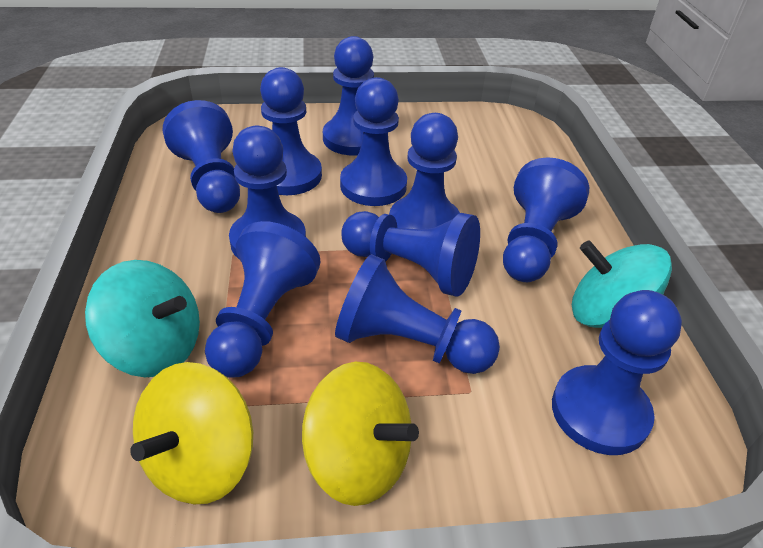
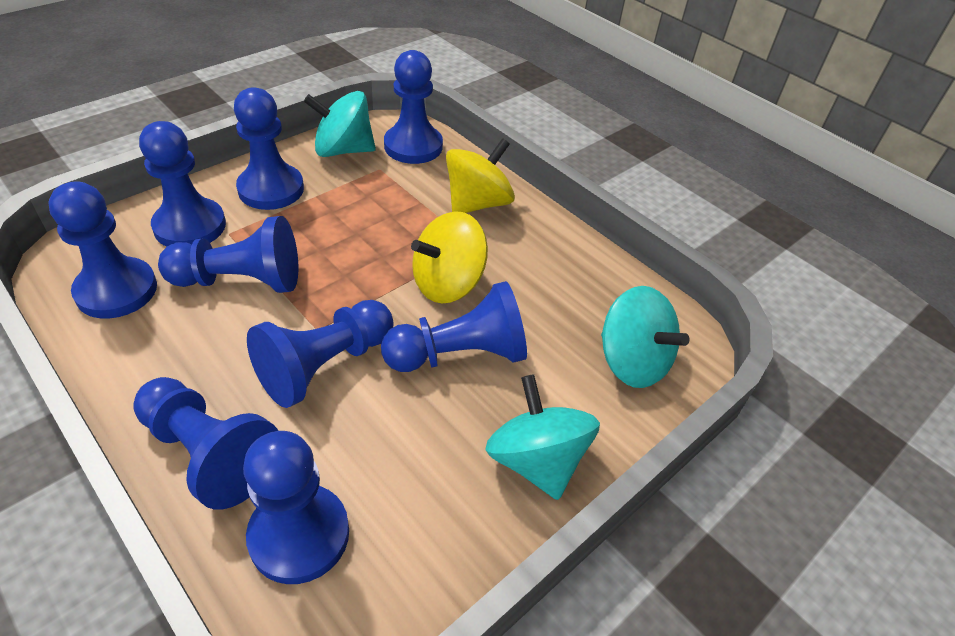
blue pawn: [163,100,240,213] [205,221,321,378] [229,126,306,260] [260,67,322,195] [323,36,374,156] [335,254,500,374] [340,77,407,206] [341,211,480,297] [389,113,460,229] [503,158,589,282] [552,290,682,455] = 11 -> [48,181,157,319] [133,377,278,510] [139,121,226,247] [158,216,298,293] [234,87,304,210] [243,431,349,584] [247,300,394,408] [381,281,527,372] [384,50,443,164] = 9
turquoise spinning top: [85,260,200,377] [572,241,672,328] = 2 -> [304,91,376,157] [485,374,600,500] [601,286,689,388] = 3

